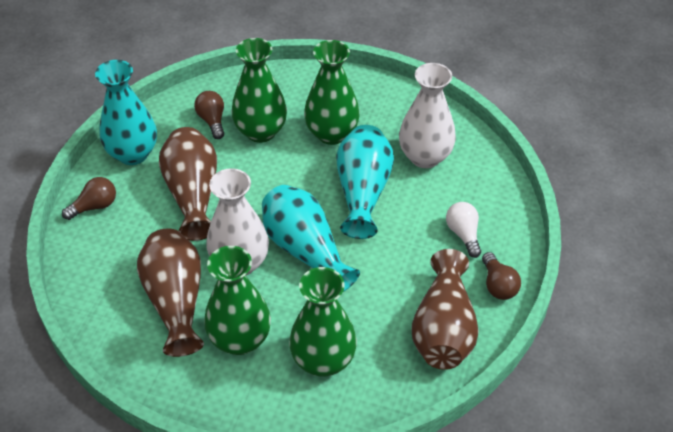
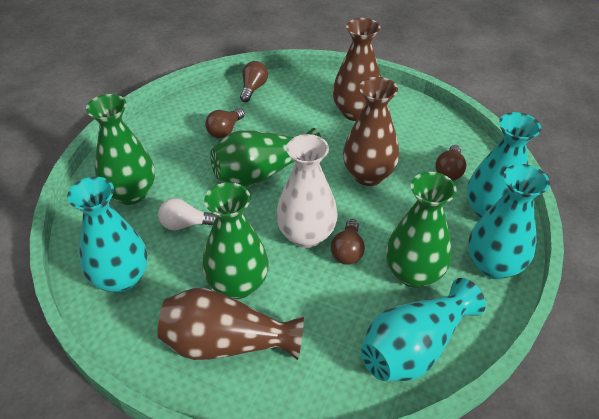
brown light bulb: [62,177,116,220] [194,91,224,139] [482,252,521,300] = 3 -> [205,108,245,138] [240,61,268,102] [331,219,365,265] [435,145,467,181] = 4
turquoise vase: [95,60,157,165] [262,185,360,292] [336,125,394,239] = 3 -> [67,177,148,293] [361,278,486,381] [467,112,541,219] [468,164,550,279] = 4
white vase: [206,168,269,275] [399,63,456,168] = 2 -> [276,134,338,248] = 1

